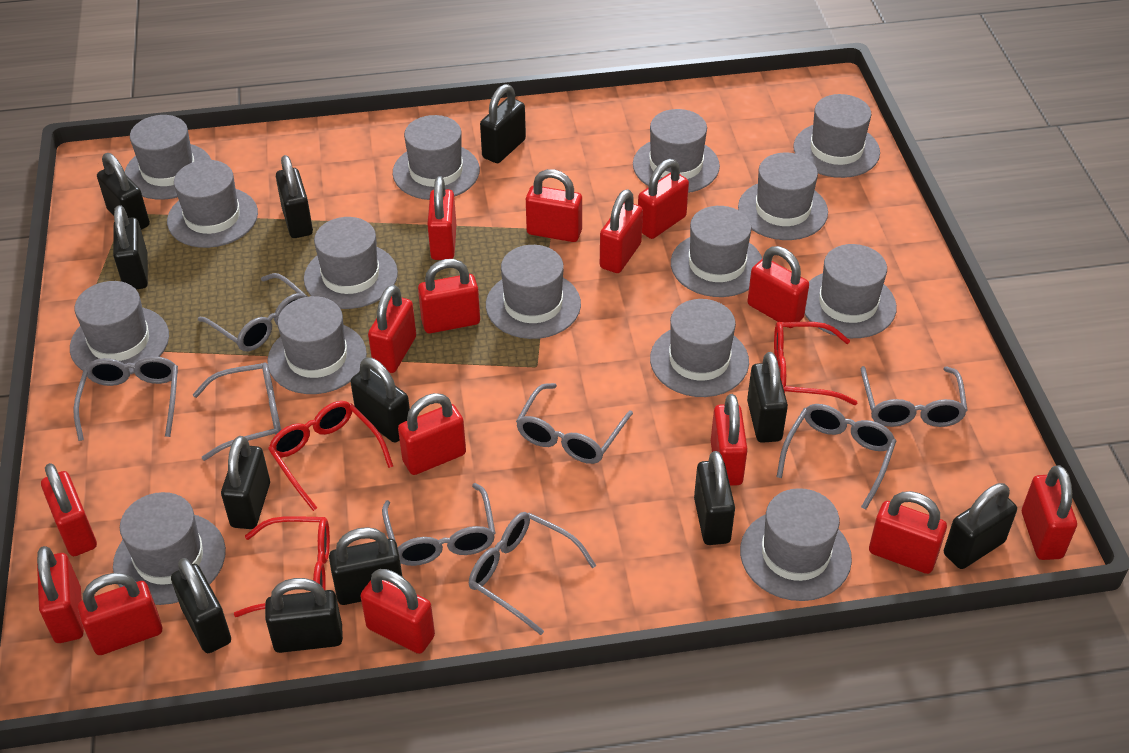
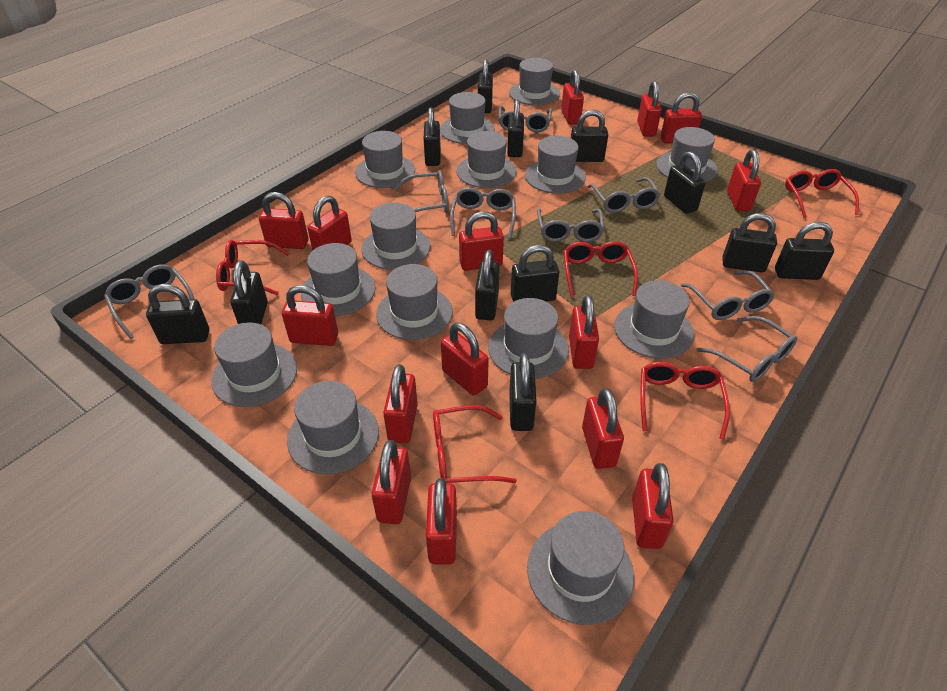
grey hat: [70,281,169,374] [113,492,226,605] [125,115,211,200] [167,160,258,248] [267,296,367,394] [304,217,398,309] [393,115,480,200] [486,245,581,339] [633,109,720,193] [650,299,749,397] [671,206,762,297] [738,153,828,240] [740,488,852,601] [793,94,880,178] [805,244,897,338] = 15 -> [211,322,297,407] [287,381,379,474] [301,243,375,316] [355,131,415,188] [361,203,431,270] [376,264,453,340] [440,92,495,144] [456,131,516,188] [488,298,569,379] [509,58,560,105] [525,136,586,194] [527,511,634,625] [614,280,694,359] [656,127,718,182] = 14
red glasses: [234,516,330,617] [268,401,393,511] [774,322,857,405] = 3 -> [216,240,290,295] [433,405,517,483] [564,241,638,298] [640,362,730,440] [785,169,859,218] = 5

